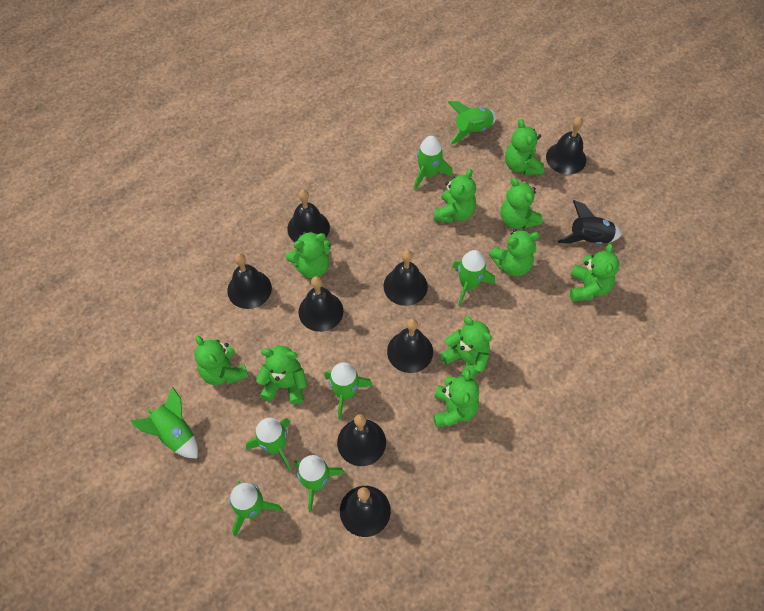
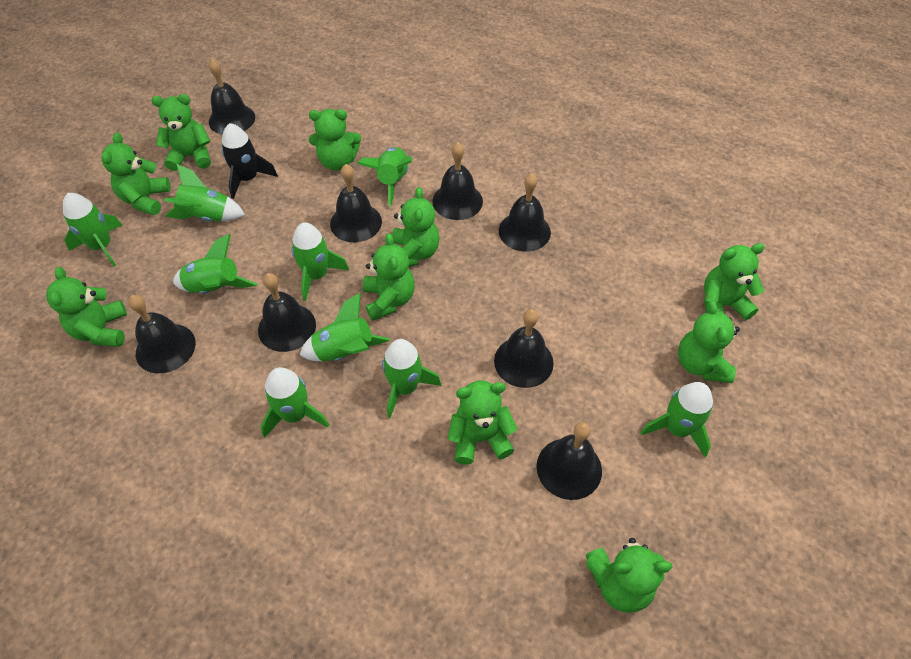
green rocket: [130,387,198,458] [229,481,283,537] [246,418,291,471] [293,455,344,512] [325,362,373,420] [414,136,453,191] [448,101,497,144] [452,250,495,306] = 8 -> [63,193,122,266] [164,164,245,222] [173,234,257,294] [260,367,329,438] [291,222,349,301] [300,293,390,362] [357,147,413,206] [382,339,441,418] [641,382,713,457] = 9

